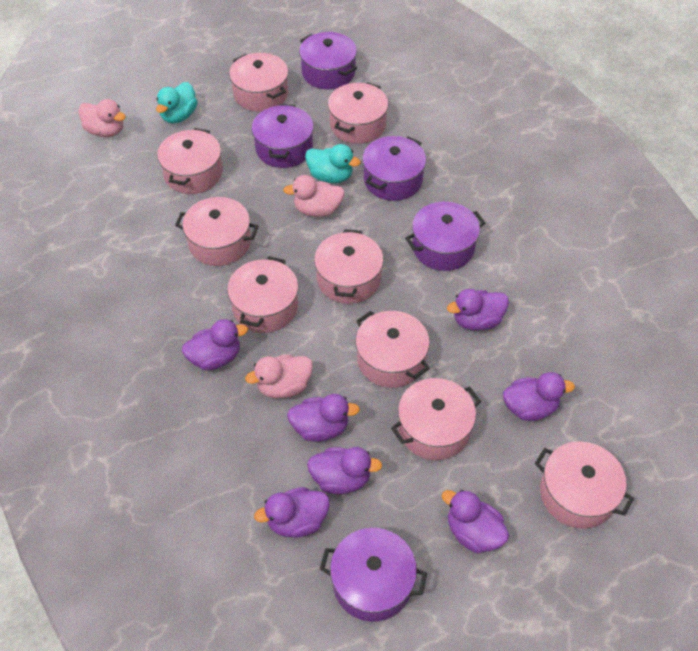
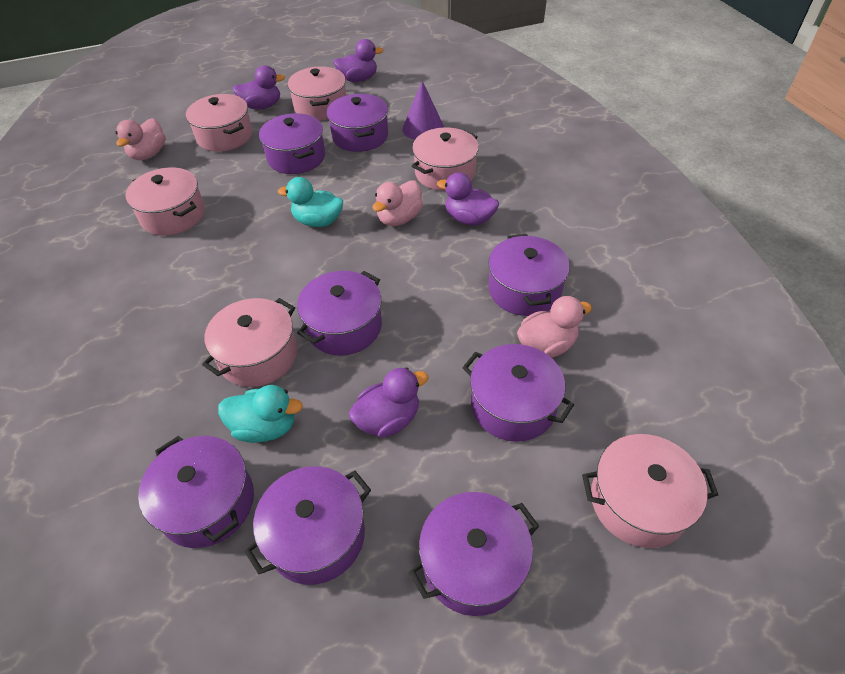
pink pot: [157,128,222,194] [175,197,259,266] [227,256,298,333] [229,53,288,112] [314,229,384,304] [328,82,388,144] [356,311,430,388] [391,378,481,460] [535,441,634,529] = 9 -> [125,168,205,236] [186,94,252,152] [202,298,297,387] [288,66,346,121] [412,127,479,191] [582,434,718,548] = 6
purple cone: none = 0 -> [402,81,444,140] = 1
purple duck: [182,319,248,370] [254,487,330,538] [287,394,360,442] [307,447,382,494] [442,490,509,553] [447,289,509,330] [503,372,575,421] = 7 -> [232,66,285,110] [333,39,383,82] [349,367,429,438] [437,172,499,225] = 4
purple pot: [252,104,314,168] [299,32,357,89] [320,528,427,622] [362,136,426,201] [405,202,485,271] = 5 -> [138,436,254,548] [244,466,371,585] [259,113,325,174] [297,271,382,356] [327,94,388,152] [409,492,539,616] [462,344,574,442] [488,234,570,316] = 8

